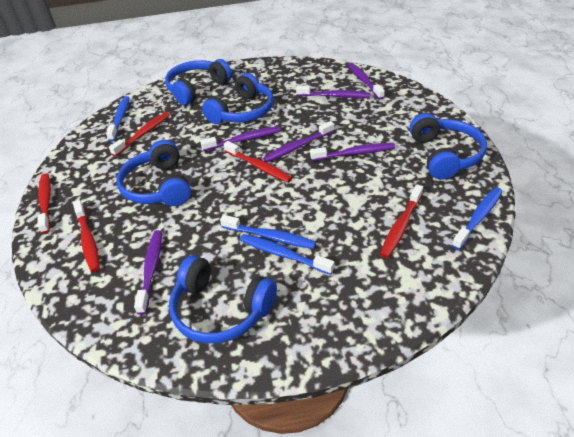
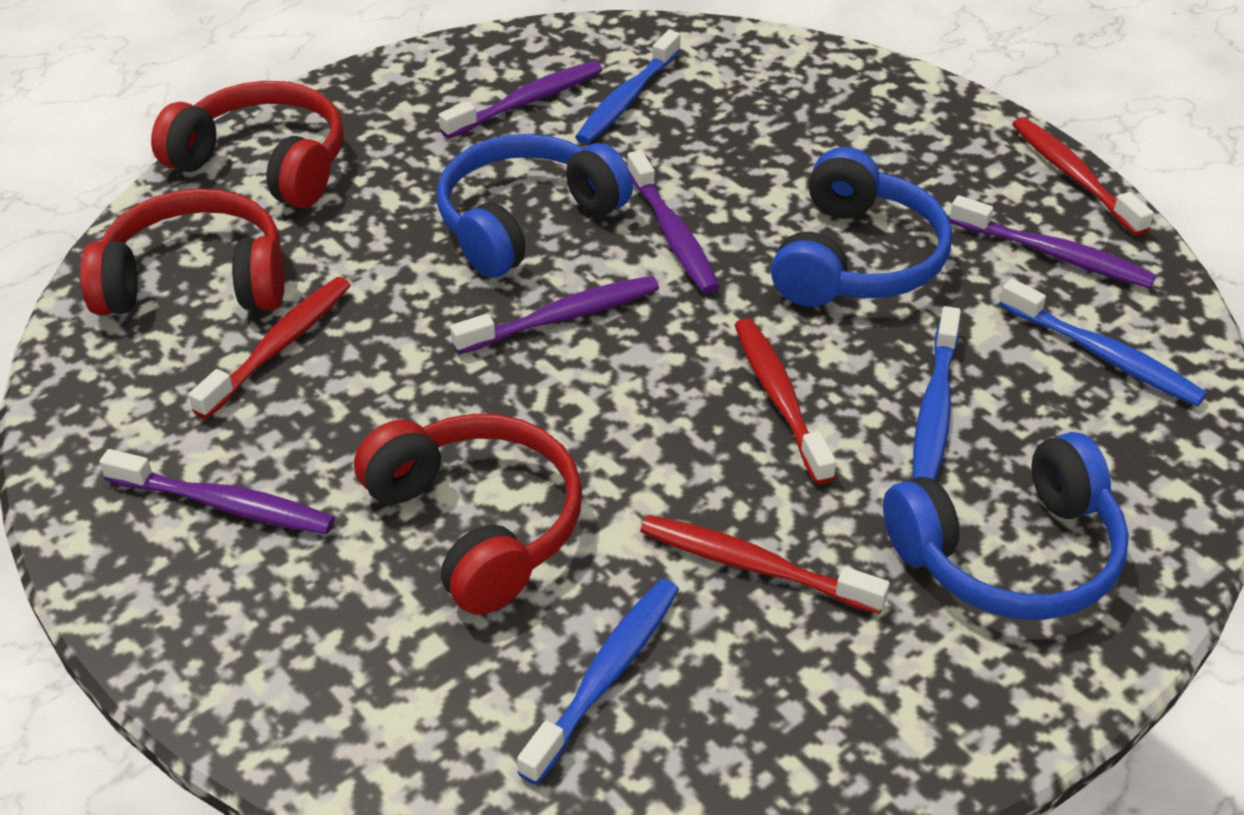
blue headphones: [116,140,191,206] [165,59,232,105] [169,255,277,344] [202,73,273,124] [409,113,487,180] = 5 -> [437,134,633,278] [771,147,952,307] [883,432,1129,620] = 3
purple toothbrush: [134,230,162,315] [200,126,281,151] [263,121,334,162] [296,85,371,98] [310,143,395,161] [348,63,385,100] = 6 -> [99,449,335,534] [439,61,603,139] [450,276,659,354] [627,150,720,294] [949,195,1156,288] = 5
red headphones: none = 0 -> [80,189,285,315] [151,81,344,208] [354,414,582,615] = 3
red toothbrush: [38,173,51,234] [73,200,100,272] [109,112,170,156] [224,141,292,183] [380,184,423,258] = 5 -> [189,277,351,419] [640,515,890,614] [735,318,836,485] [1012,117,1154,236] = 4

